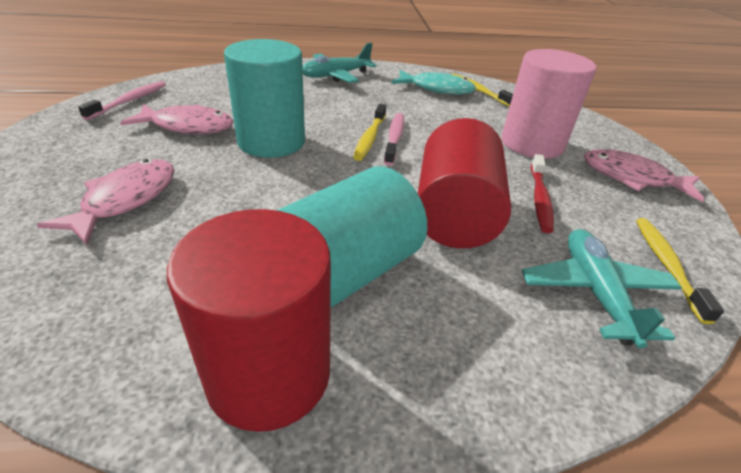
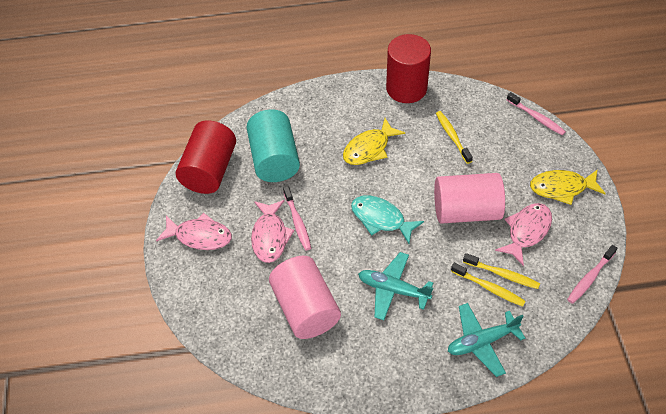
pink cylinder: [502,49,596,159] = 1 -> [269,256,341,339] [434,173,505,224] = 2
pink toothbrush: [78,81,166,120] [384,113,404,166] = 2 -> [283,186,311,251] [507,92,566,135] [567,245,618,304] = 3
red toothbrush: [531,154,554,233] = 1 -> none = 0
turquoise cylinder: [224,39,305,158] [276,166,427,308] = 2 -> [246,109,300,182] = 1
yellow fish: none = 0 -> [343,118,405,165] [530,169,606,205] = 2

